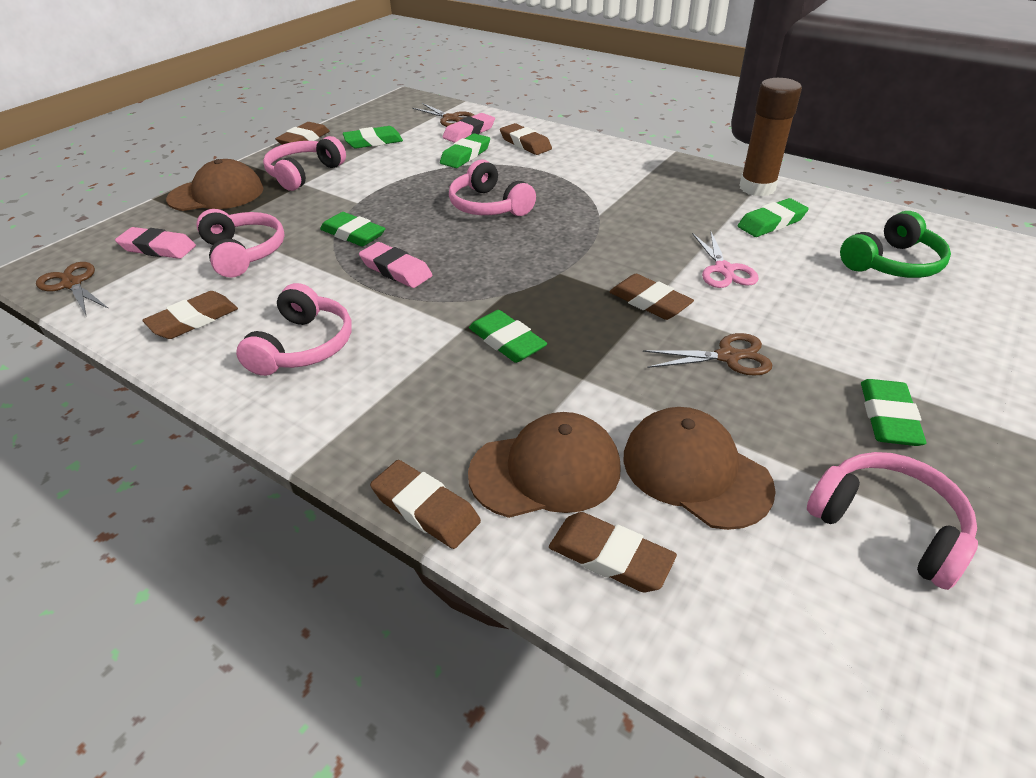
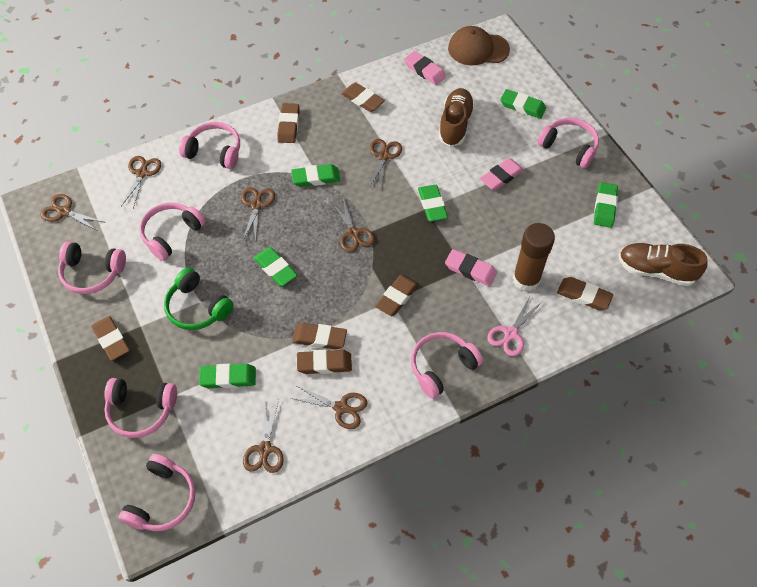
brown cap: [166,159,263,211] [468,412,621,518] [623,407,776,530] = 3 -> [448,26,510,65] = 1
brown eraser: [142,291,238,339] [275,122,330,145] [370,460,481,549] [500,123,552,155] [549,512,677,592] [609,274,694,320] = 6 -> [91,316,130,361] [277,103,299,143] [292,323,347,350] [297,350,352,374] [341,82,385,112] [375,275,419,316] [557,277,613,310] = 7
brown scissors: [36,262,109,315] [412,103,474,127] [643,333,772,376] = 3 -> [40,194,104,231] [121,156,161,209] [241,187,275,240] [243,400,284,473] [290,386,367,429] [331,198,375,252] [369,139,402,189] = 7
brown shoe: none = 0 -> [438,88,475,147] [619,243,708,286] = 2
pink headphones: [196,209,285,278] [236,283,352,376] [263,136,346,191] [449,159,536,216] [807,452,978,590] = 5 -> [58,242,126,294] [104,378,177,438] [119,454,196,531] [139,203,206,261] [179,122,240,169] [411,332,483,399] [537,118,599,168] = 7

